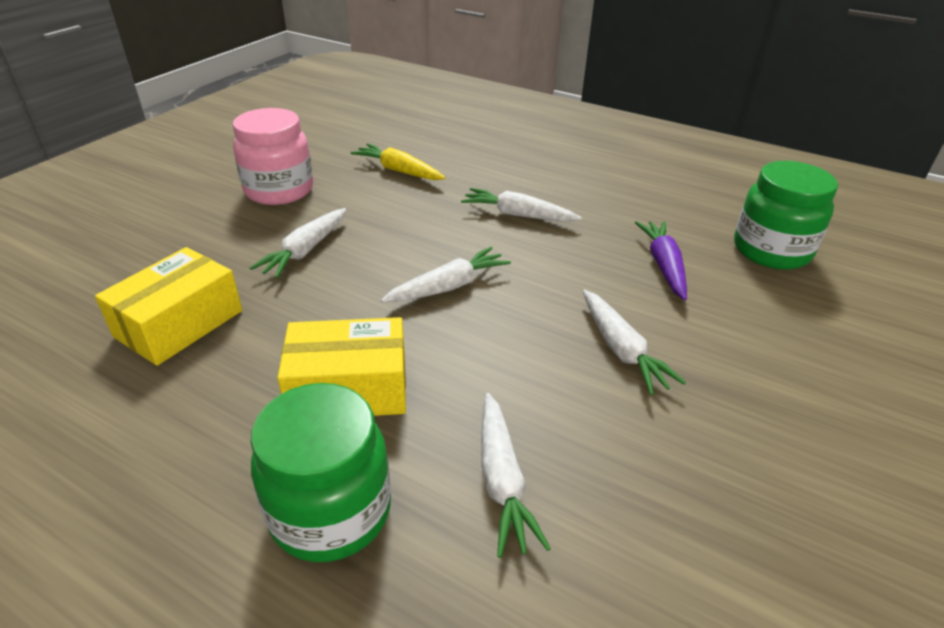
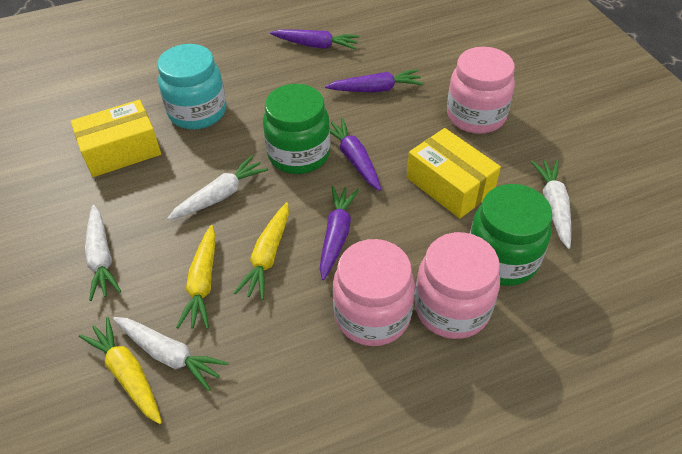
pink jar: [233,108,313,205] = 1 -> [333,239,415,346] [414,232,500,339] [447,47,515,134] = 3
purple carrot: [635,221,687,300] = 1 -> [270,29,360,50] [320,186,359,280] [325,69,423,92] [330,118,382,191] = 4
turquoise jar: none = 0 -> [157,44,226,129] = 1
white carrot: [250,208,346,279] [381,247,511,303] [461,188,582,222] [481,393,551,558] [583,289,686,395] = 5 -> [85,205,121,301] [113,317,228,391] [167,156,268,220] [531,160,571,249] = 4
yellow carrot: [351,143,445,180] = 1 -> [79,317,162,424] [176,225,216,329] [234,202,289,300] = 3

